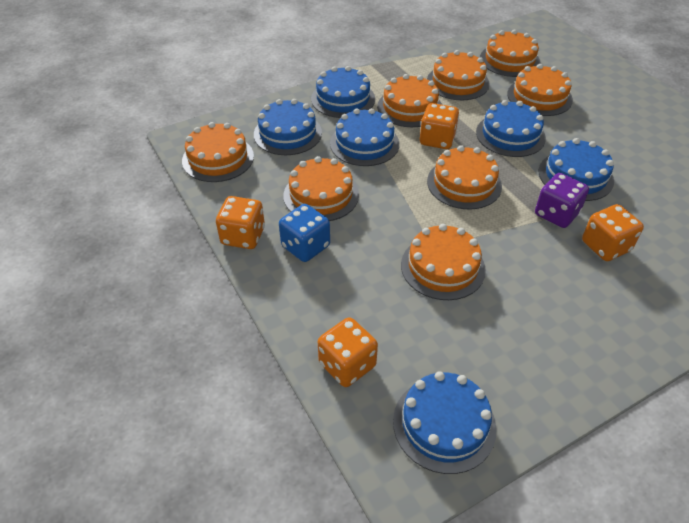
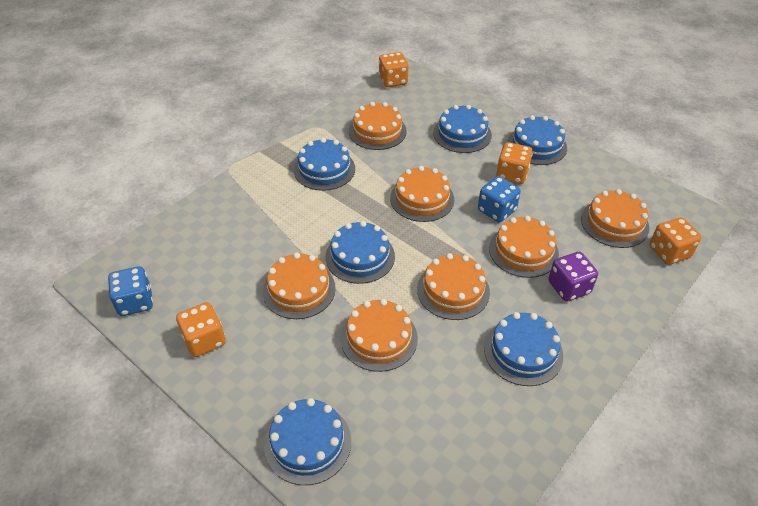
blue dice: [279,204,330,262] = 1 -> [108,266,153,316] [478,176,521,222] = 2
orange cake: [182,122,254,182] [283,156,359,221] [377,74,442,127] [401,224,486,300] [427,50,490,100] [427,145,502,209] [480,30,540,77] [507,64,573,116] = 8 -> [263,252,336,319] [341,299,418,372] [349,102,407,150] [390,166,454,222] [417,253,490,320] [489,216,559,278] [581,189,649,248] = 7

